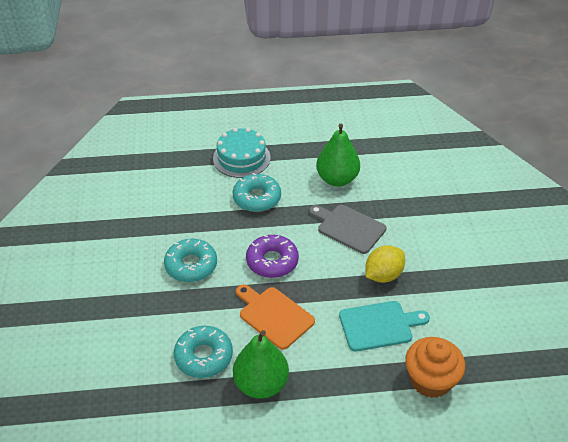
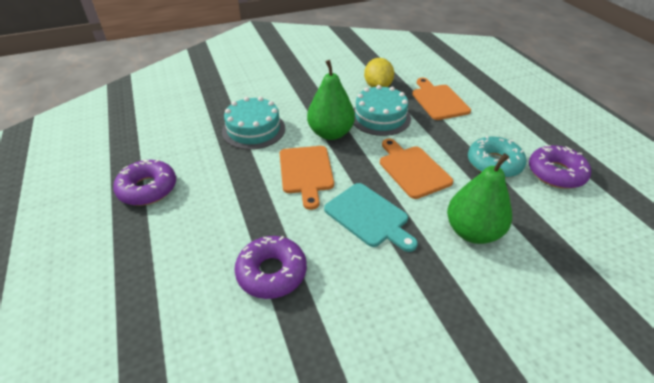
grey cutting board: [309,205,386,254] = 1 -> none = 0
orange cupcake: [405,337,465,398] = 1 -> none = 0
orange cutting board: [236,284,315,350] = 1 -> [280,146,334,210] [380,139,453,199] [412,78,471,120] = 3
purple donut: [246,235,299,278] = 1 -> [113,159,176,206] [234,236,307,299] [529,145,591,189] = 3
turquoise cake: [213,128,271,178] = 1 -> [222,97,285,150] [353,85,411,136] = 2
turquoise donut: [164,239,217,282] [174,326,233,378] [233,173,281,212] = 3 -> [468,136,527,178] = 1

